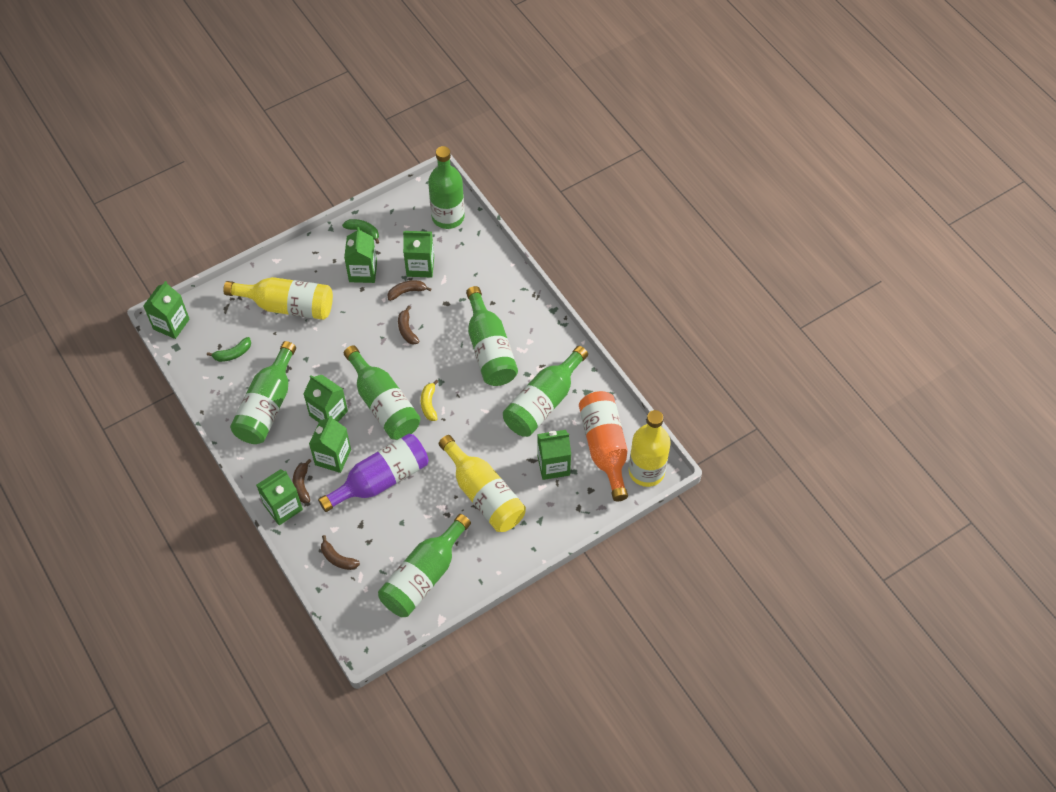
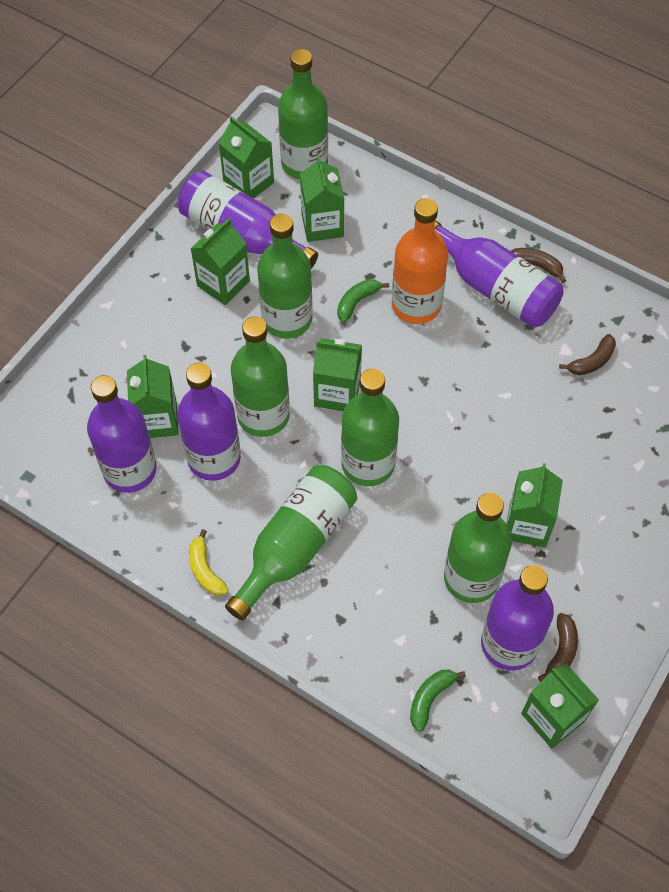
brown banana: [293,459,311,503] [321,535,360,570] [387,280,431,301] [398,306,419,345] = 4 -> [511,248,566,283] [538,613,578,682] [559,334,616,375] = 3
purple bottle: [318,434,429,512] = 1 -> [87,375,157,493] [177,363,241,481] [178,171,318,268] [434,220,563,328] [481,565,554,671] = 5
yellow bottle: [223,277,333,320] [438,435,526,532] [629,410,671,487] = 3 -> none = 0

